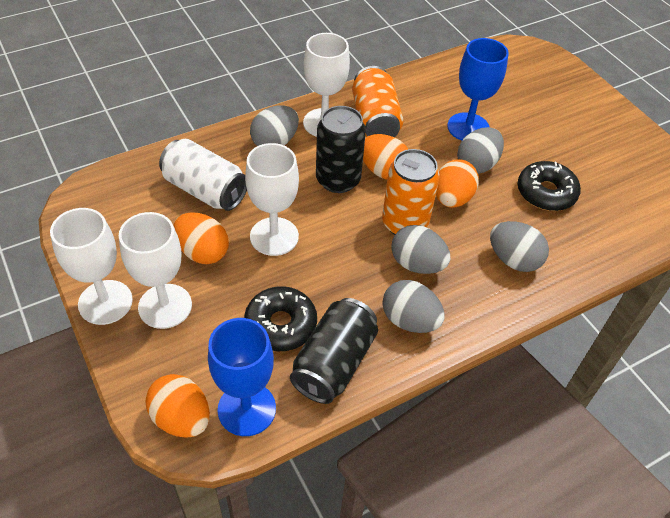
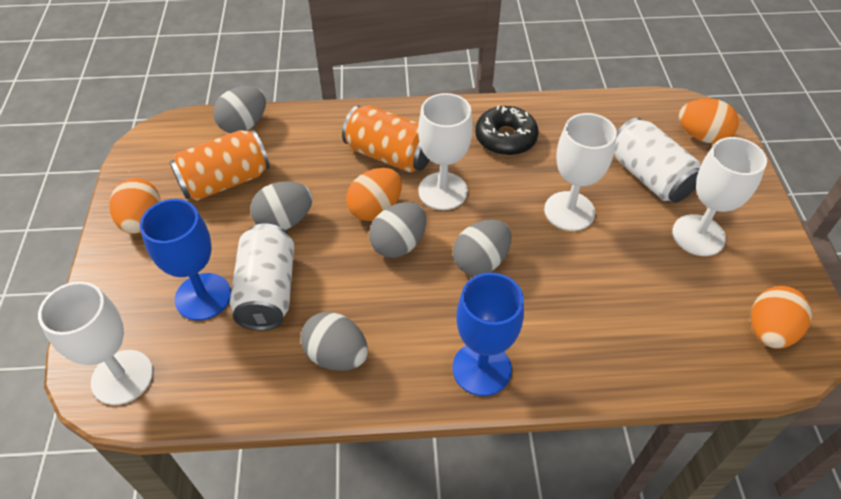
black can: [290,298,378,404] [316,106,366,193] = 2 -> none = 0
black donut: [244,286,317,351] [517,161,581,211] = 2 -> [475,106,539,156] = 1
white can: [159,139,247,211] = 1 -> [230,223,294,331] [614,118,701,203] = 2

